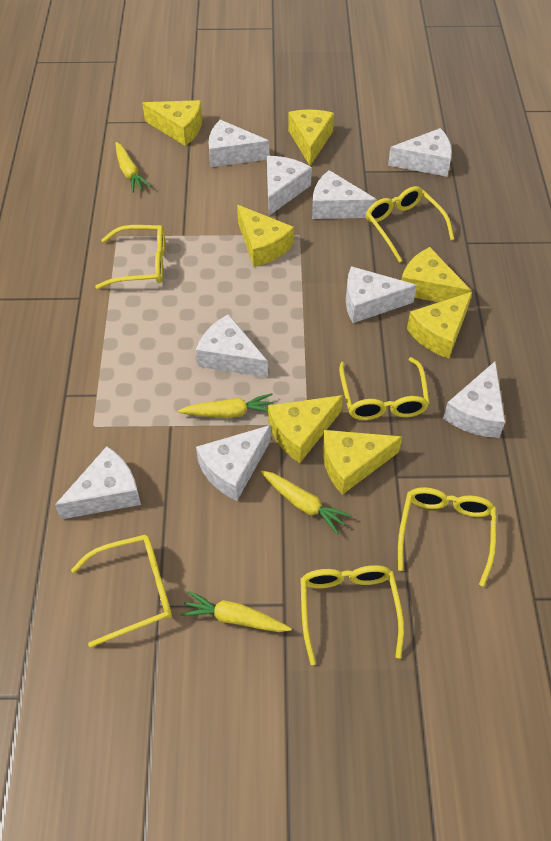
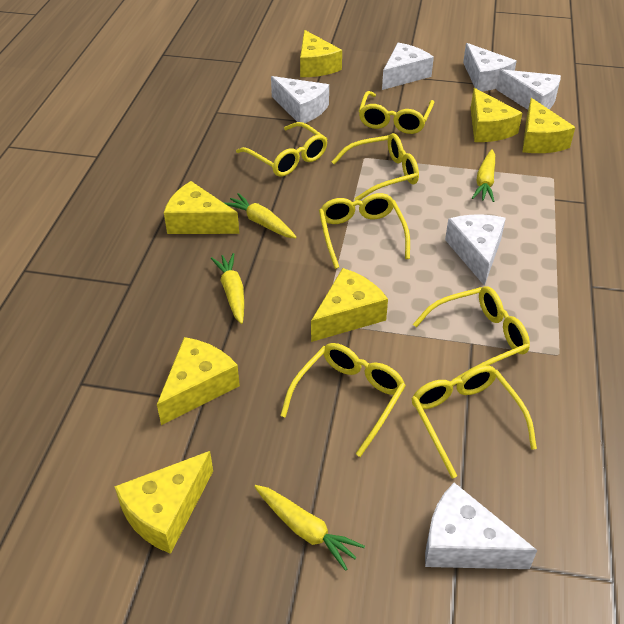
white cheese: [55,446,141,519] [196,314,268,378] [196,425,271,501] [209,120,269,167] [267,156,312,216] [312,170,377,219] [346,266,417,323] [388,128,452,177] [443,362,505,438] = 9 -> [271,76,329,123] [382,43,434,90] [425,483,537,569] [445,215,506,286] [463,43,517,91] [496,69,561,110] = 6
yellow glasses: [71,534,172,648] [95,225,165,289] [300,565,404,665] [339,357,430,420] [366,186,454,262] [398,487,496,586] = 6 -> [236,122,327,177] [280,343,406,457] [319,193,410,269] [331,133,419,201] [359,91,434,134] [411,366,537,479] [413,286,530,380] = 7

